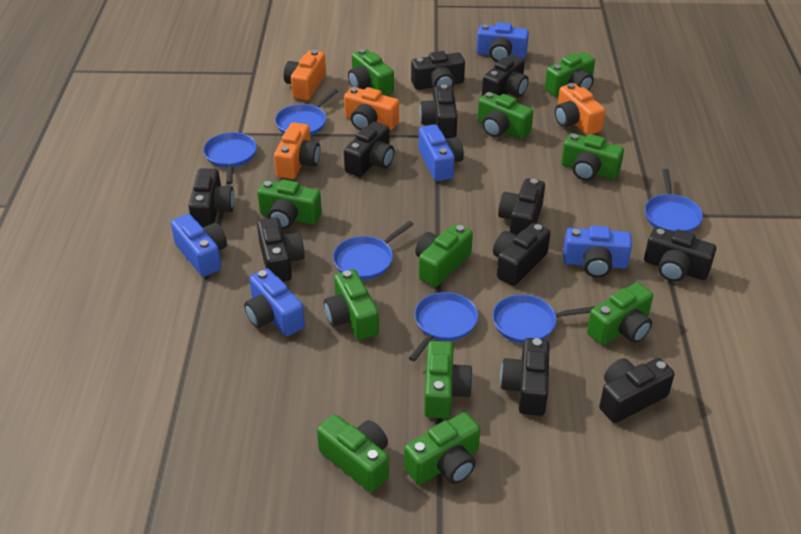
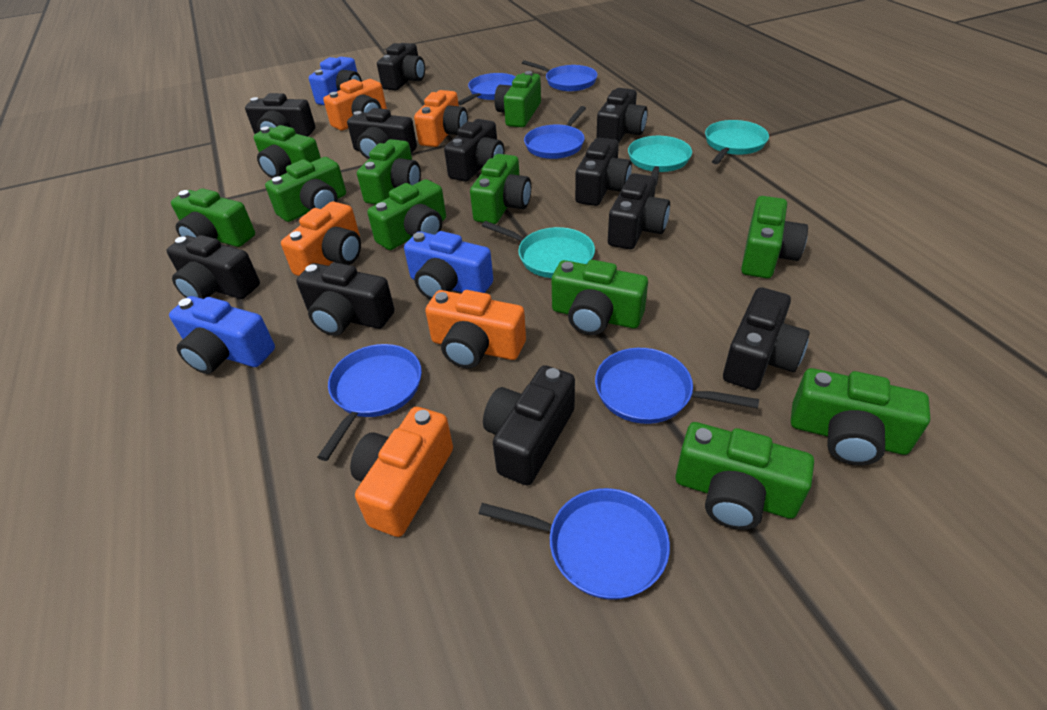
blue camera: [171,214,227,277] [244,268,305,336] [419,124,464,181] [476,22,529,62] [563,226,632,278] = 5 -> [169,296,275,374] [309,57,362,105] [404,231,493,299] = 3
orange camera: [274,122,320,179] [284,50,326,101] [344,87,399,130] [555,83,605,135] = 4 -> [281,201,361,276] [323,79,387,131] [350,407,453,537] [414,90,468,147] [425,290,526,368] = 5
turquoise pan: none = 0 -> [482,221,595,278] [628,136,692,185] [705,120,769,164] = 3

